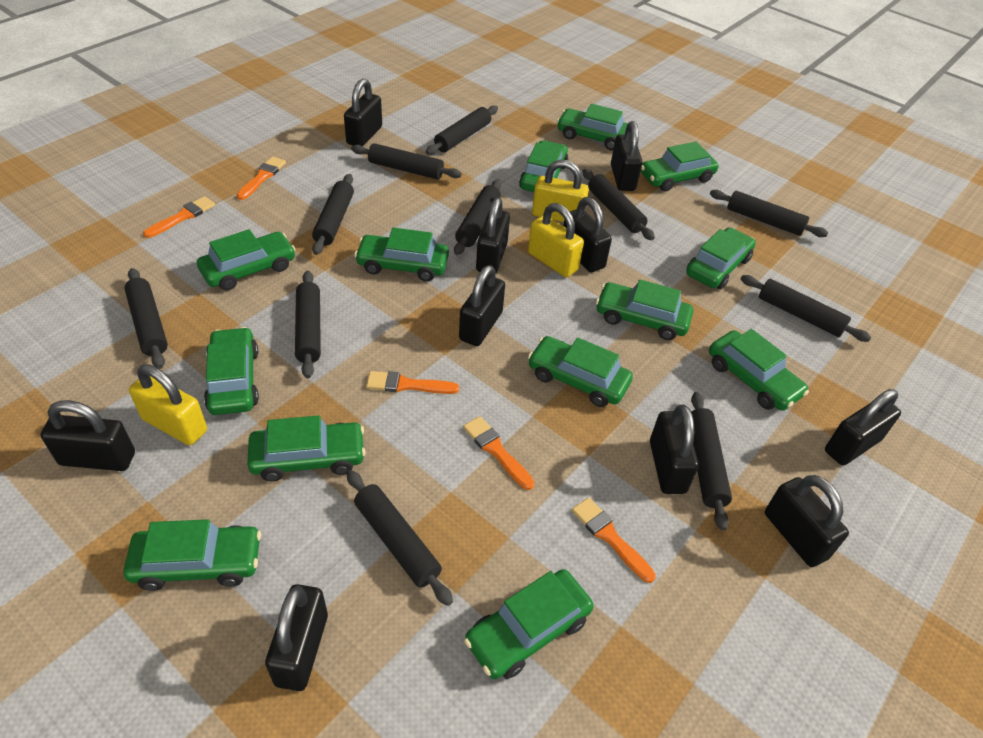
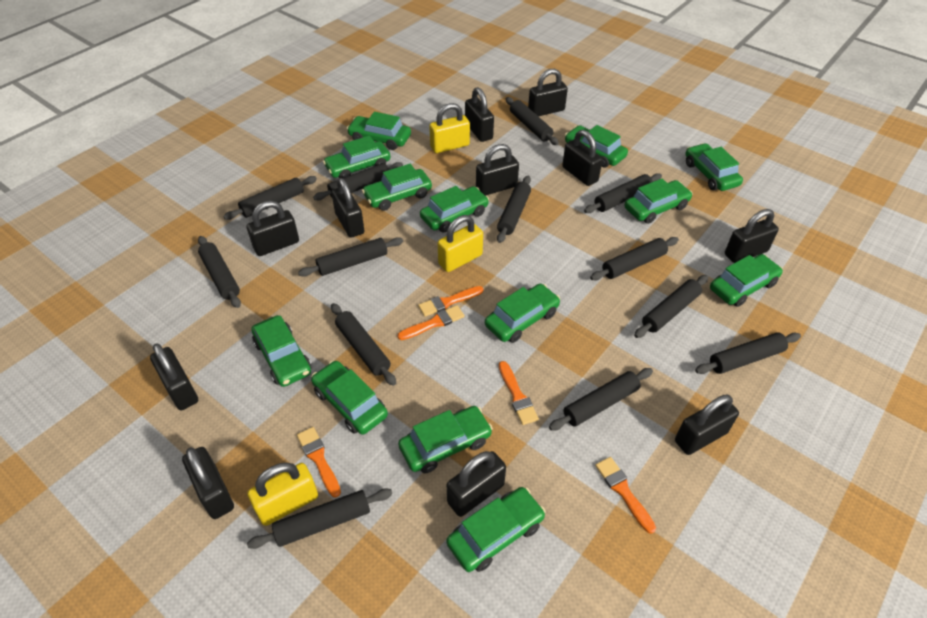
black padlock: [41,400,135,471] [265,584,328,691] [344,79,382,146] [459,265,505,346] [476,197,510,274] [563,197,612,272] [611,121,643,191] [650,405,699,494] [765,475,849,567] [825,389,901,466] = 10 -> [150,343,198,410] [182,447,234,519] [247,201,299,256] [331,178,364,238] [447,451,506,517] [465,87,494,142] [476,144,519,196] [528,69,568,116] [562,130,603,186] [675,395,739,455] [725,209,779,263] = 11
black rolling pin: [124,268,168,369] [295,271,321,378] [312,174,354,255] [346,470,453,606] [351,143,462,180] [426,105,498,155] [454,180,501,255] [582,169,655,240] [691,392,732,531] [710,190,828,237] [741,275,872,342] = 11 -> [198,236,241,308] [223,176,317,220] [247,489,392,549] [298,237,403,277] [313,162,403,200] [331,303,396,386] [497,175,531,243] [506,97,559,145] [549,368,653,431] [584,173,662,213] [590,237,679,281] [634,275,708,338] [695,332,801,374] = 13

